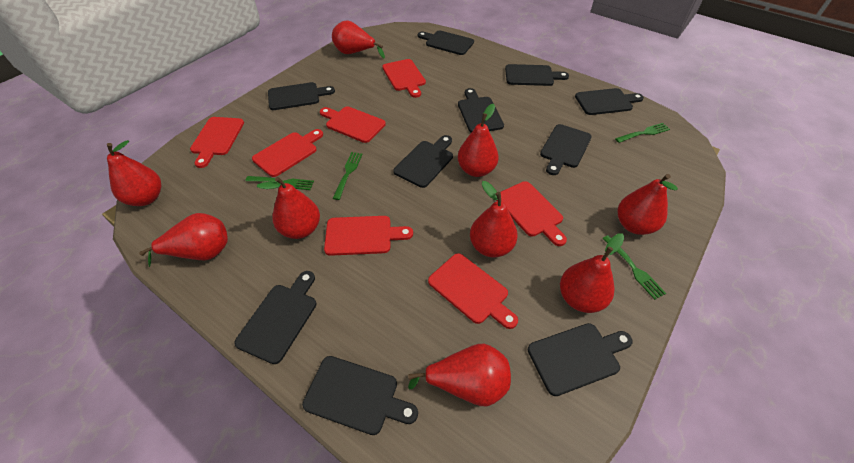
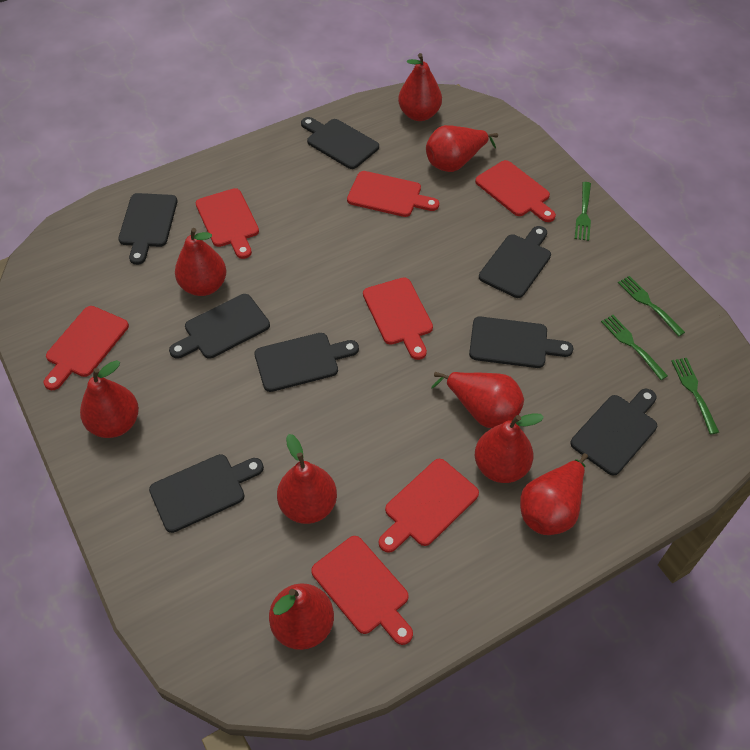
black cutting board: [234,271,316,364] [268,82,335,110] [302,356,418,435] [393,135,453,188] [418,30,474,55] [458,88,504,133] [505,64,569,86] [528,323,633,396] [540,124,592,175] [575,88,644,115] = 10 -> [118,193,177,265] [149,454,264,533] [169,294,270,359] [254,333,359,392] [301,117,379,169] [469,317,573,368] [479,226,551,298] [570,389,657,475] = 8

